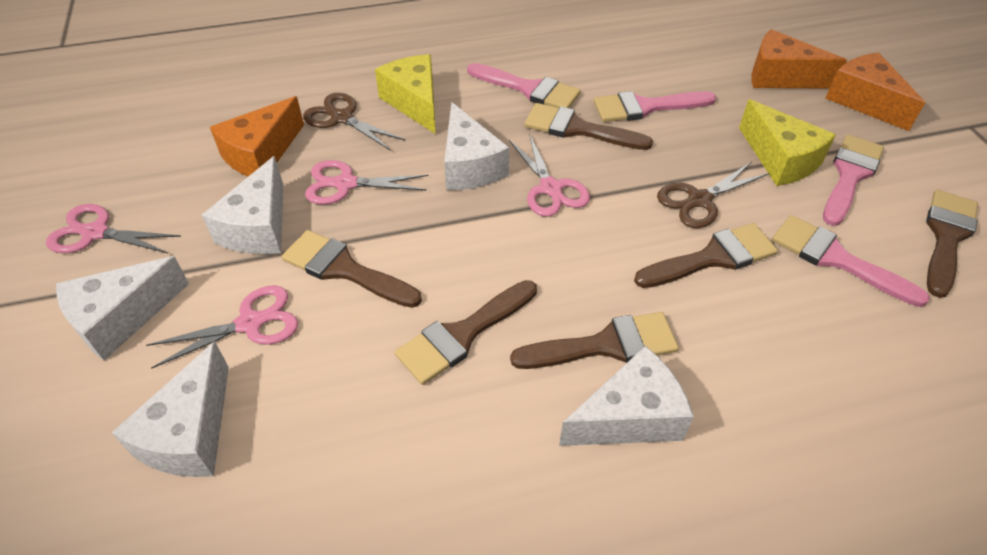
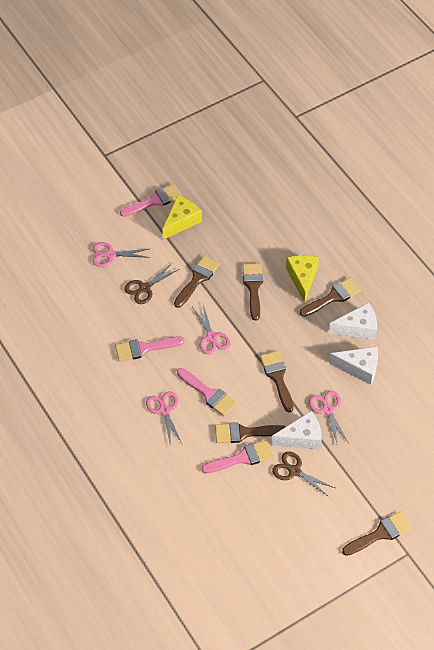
orange cheese: [210,96,304,176] [751,29,847,89] [825,52,925,131] = 3 -> none = 0
white cheese: [56,256,189,361] [112,341,229,477] [202,156,283,254] [444,102,509,190] [559,346,694,446] = 5 -> [271,411,322,450] [329,303,377,340] [329,347,378,385] = 3

